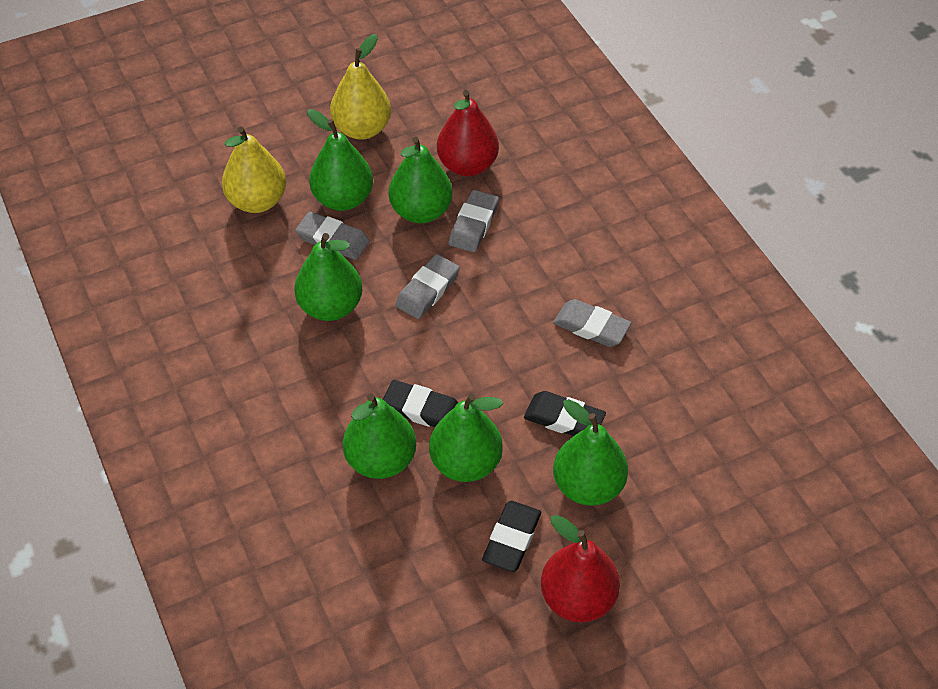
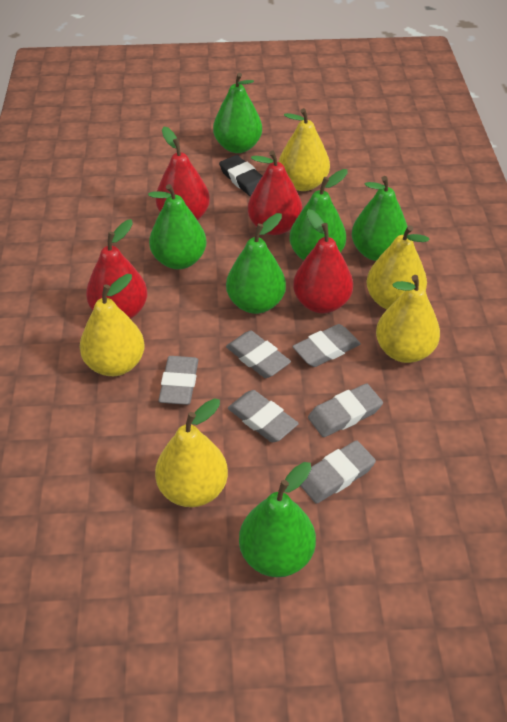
black eraser: [383,380,459,427] [482,501,541,572] [524,391,606,436] = 3 -> [219,155,262,197] = 1
grey eraser: [295,212,370,260] [395,254,460,319] [448,190,499,252] [553,299,631,347] = 4 -> [158,356,198,405] [226,331,291,378] [228,390,299,442] [292,324,361,367] [300,440,376,504] [308,384,383,437] = 6
red pear: [437,90,499,176] [541,515,620,623] = 2 -> [86,219,147,319] [156,127,210,220] [248,150,302,235] [293,209,353,314] = 4
yellow pear: [222,126,286,213] [330,34,391,140] = 2 -> [80,274,145,376] [155,398,228,507] [278,108,330,191] [366,225,429,309] [376,275,440,363] = 5

